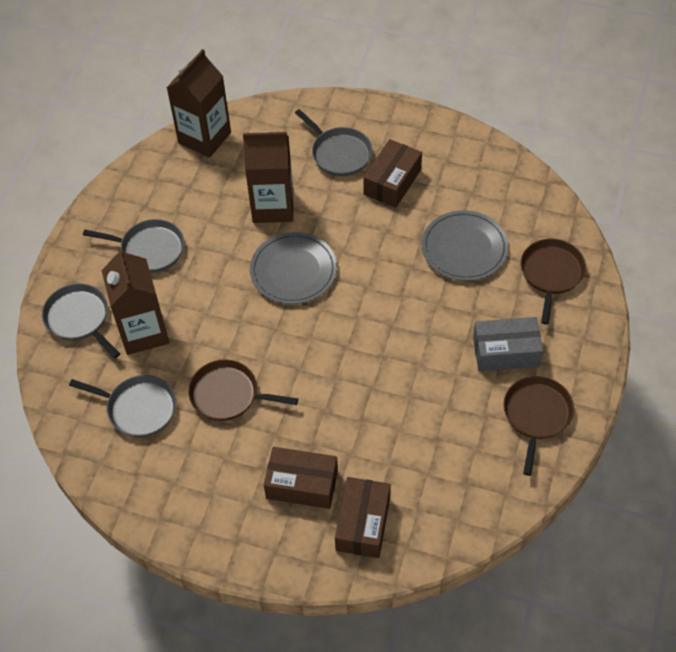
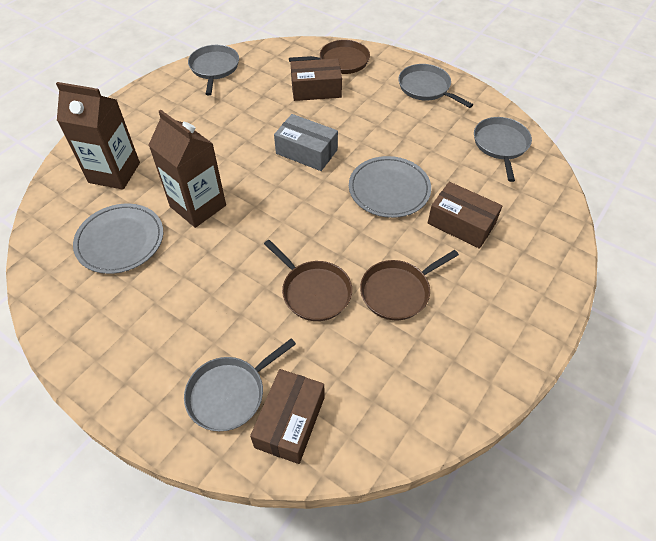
brown carton: [101,247,169,355] [166,49,231,158] [243,131,293,223] = 3 -> [56,82,140,190] [149,110,226,228] = 2

